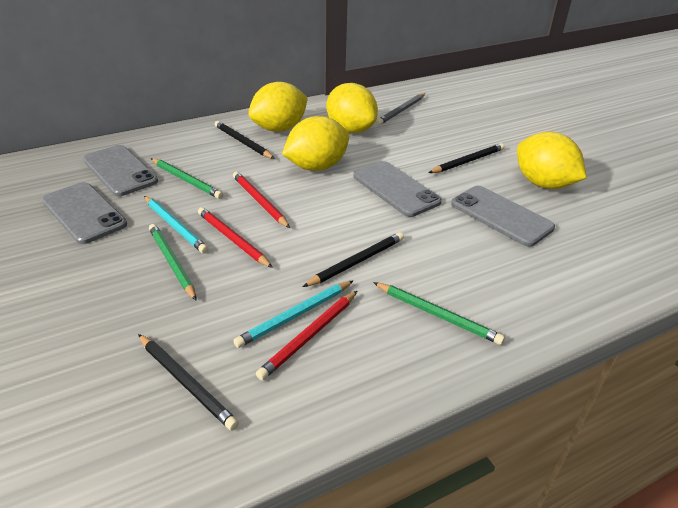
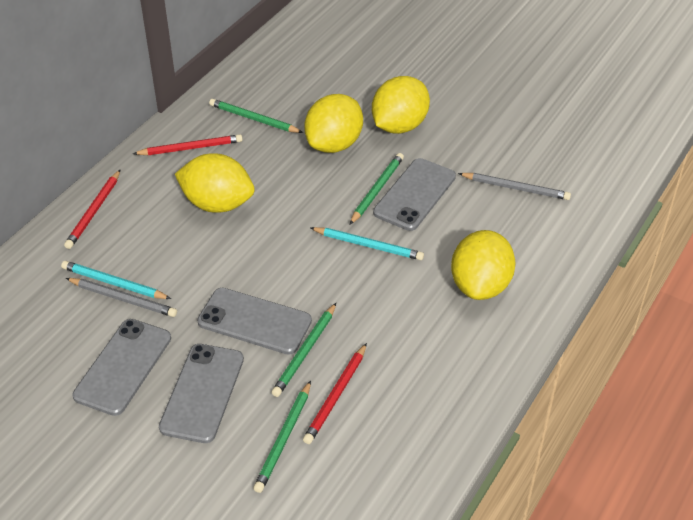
black pencil: [138,334,239,431] [215,121,275,159] [303,232,404,287] [429,143,505,173] = 4 -> none = 0
green pencil: [149,224,197,301] [151,158,223,199] [373,282,505,345] = 3 -> [209,99,303,133] [253,381,311,493] [271,303,336,397] [350,153,404,224] = 4
grey pencil: [376,93,425,125] = 1 -> [66,278,177,317] [458,173,571,200] = 2

